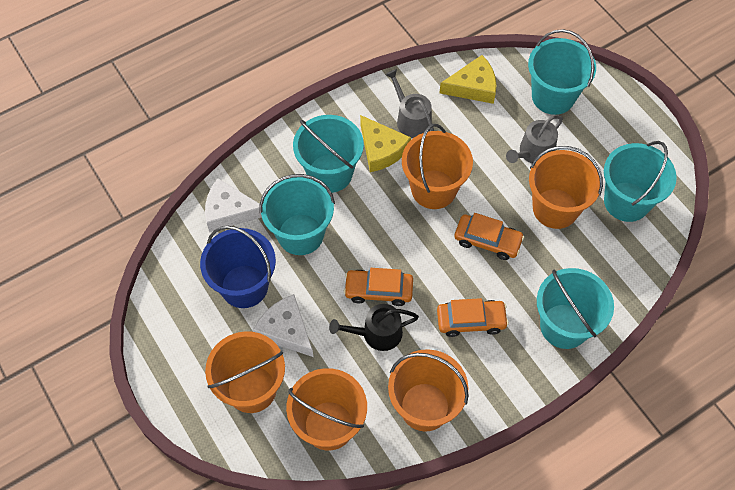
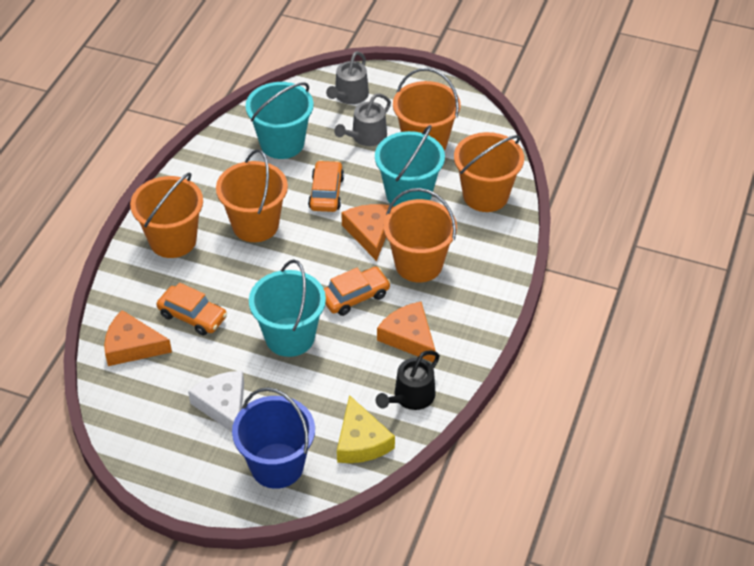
orange cheese: none = 0 -> [104,310,172,366] [341,204,393,261] [377,302,436,362] = 3
turquoise bucket: [259,174,335,255] [293,115,364,193] [528,29,596,115] [537,268,614,349] [604,141,677,222] = 5 -> [246,82,314,159] [249,260,326,357] [375,125,445,207] = 3
white cheese: [205,178,262,232] [253,294,313,357] = 2 -> [188,371,244,432] = 1
yellow cheese: [360,115,411,172] [439,55,496,104] = 2 -> [337,395,395,463] = 1

